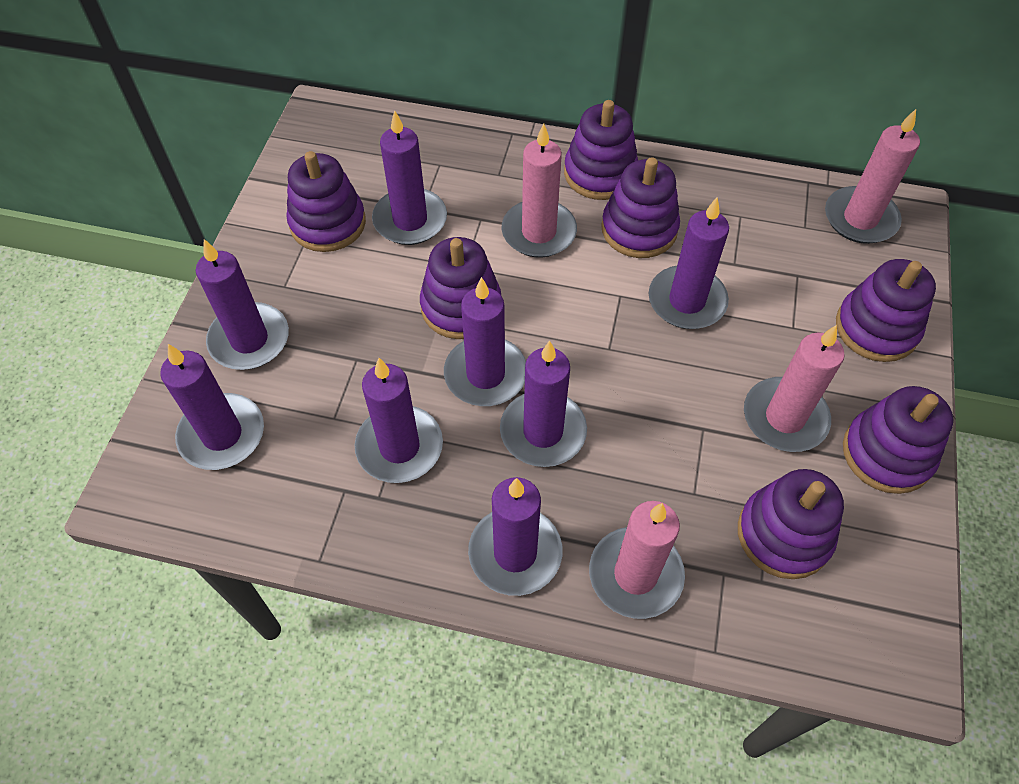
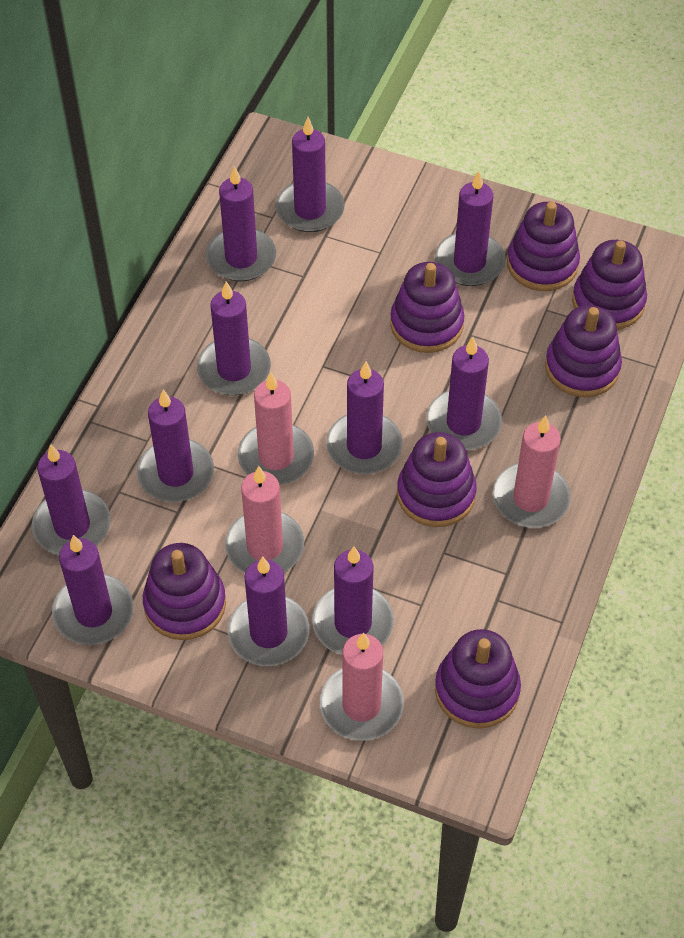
purple candle: [160,344,264,470] [196,239,289,370] [355,358,443,483] [372,110,447,245] [444,277,526,406] [468,477,563,596] [500,340,587,467] [649,197,729,329] = 8 -> [32,444,111,555] [52,535,134,645] [137,390,214,502] [197,281,271,395] [206,166,276,282] [228,557,309,666] [276,117,344,232] [312,547,394,655] [326,362,402,474] [426,337,502,450] [435,171,506,286] = 11

